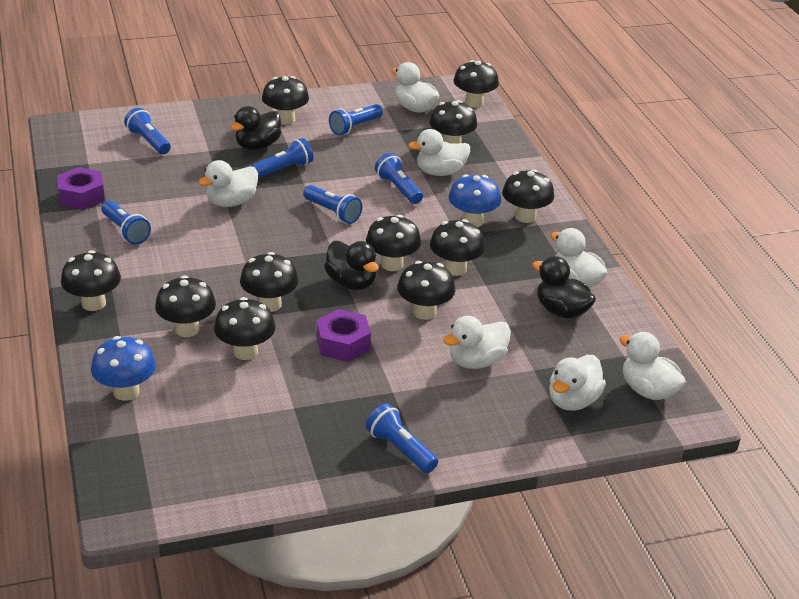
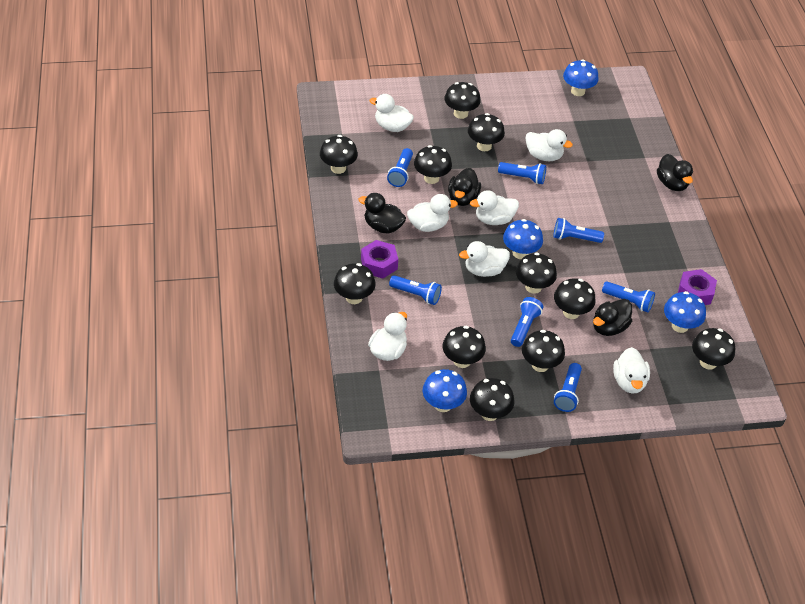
black duck: [230,106,281,150] [324,241,379,290] [532,256,596,319] = 3 -> [358,193,406,234] [448,168,481,206] [593,299,632,336] [657,154,693,191] = 4
blue mushroom: [91,336,156,401] [449,174,501,227] = 2 -> [423,369,467,412] [503,219,543,259] [563,60,599,96] [664,291,706,333] = 4

